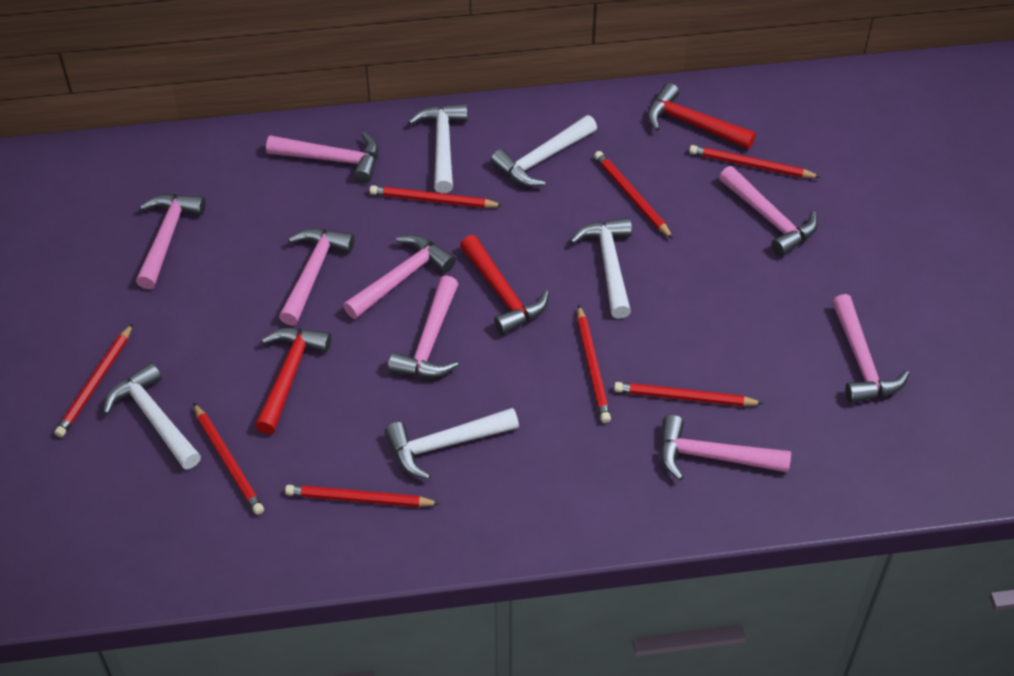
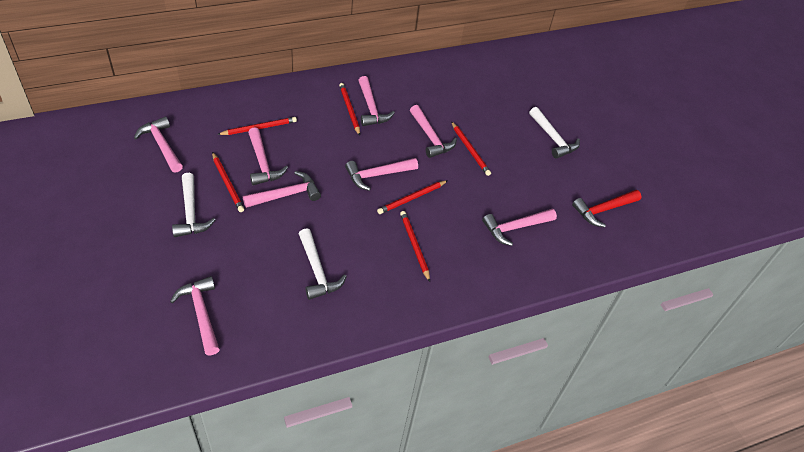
red hammer: [255,328,331,434] [460,235,549,335] [647,83,756,149] = 3 -> [572,190,641,228] = 1
red pencil: [54,323,133,437] [193,403,264,515] [285,485,440,507] [369,185,503,208] [577,305,611,423] [594,151,673,239] [614,382,764,406] [689,145,820,178] = 8 -> [212,152,244,212] [217,117,297,135] [339,83,360,136] [377,180,448,214] [400,211,430,282] [451,121,491,176] = 6
white hammer: [103,362,201,469] [385,408,519,480] [408,103,468,193] [490,115,597,187] [570,217,632,319] = 5 -> [172,173,216,237] [299,228,347,300] [529,107,580,159] = 3

